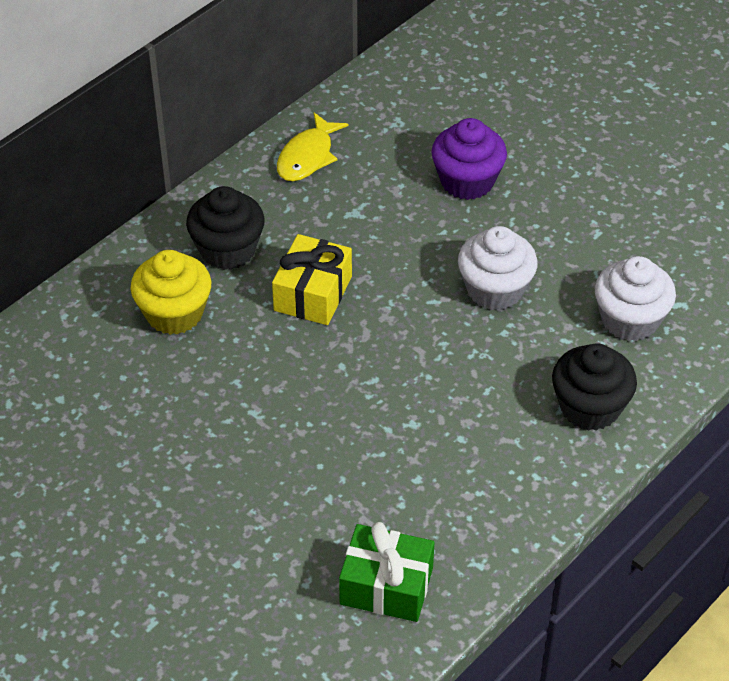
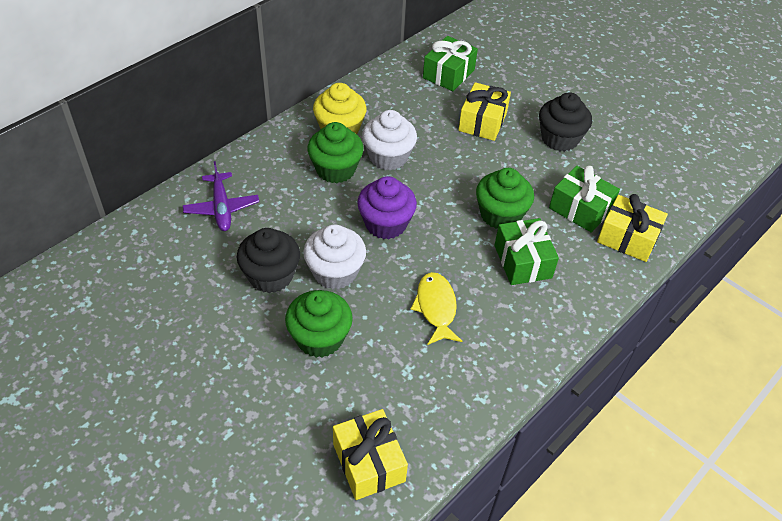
green cupcake: none = 0 -> [285,290,353,358] [308,122,364,183] [476,168,534,229] = 3
green gift: [339,522,434,622] = 1 -> [423,36,478,91] [494,218,559,285] [549,166,620,233] = 3
purple plane: none = 0 -> [183,161,259,231] = 1
yellow gift: [272,234,352,325] = 1 -> [333,409,408,500] [458,82,511,141] [597,194,668,262] = 3

